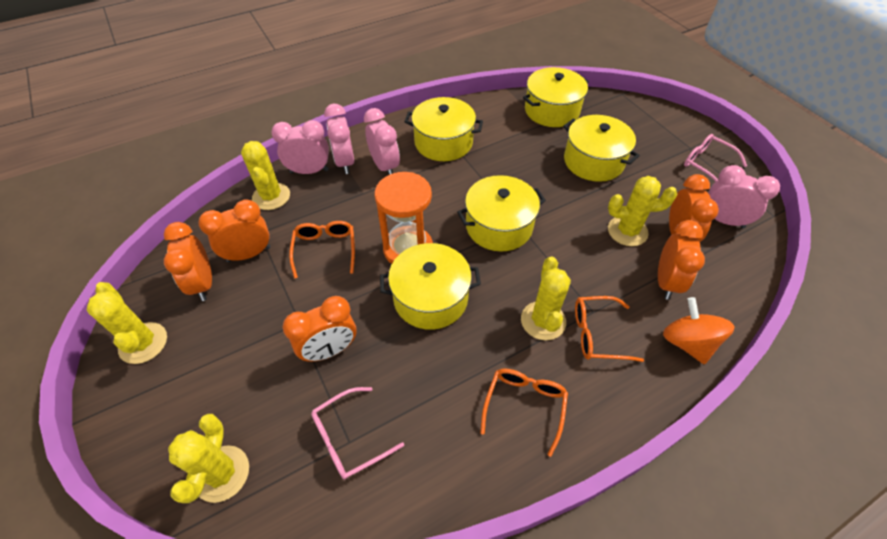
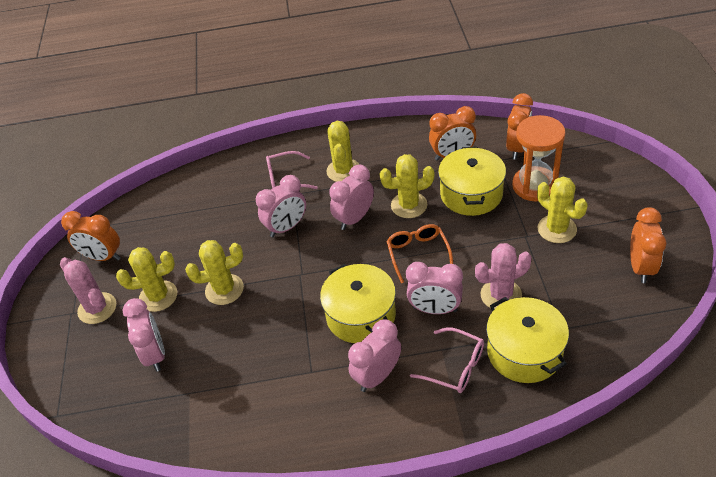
orange clock: [164,222,212,301] [199,200,271,262] [283,296,357,362] [658,220,705,300] [669,174,719,242] = 5 -> [61,211,121,261] [429,106,476,161] [506,93,533,160] [630,207,666,283] = 4
orange glasses: [289,221,355,279] [480,368,568,457] [575,296,644,362] = 3 -> [386,224,453,283] = 1
orange spinning top: [663,297,735,365] = 1 -> none = 0
pink cactus: none = 0 -> [60,257,116,324] [475,243,532,309] = 2
pink clock: [272,120,329,174] [324,104,354,174] [364,108,400,175] [708,165,780,228] = 4 -> [122,298,165,372] [256,175,306,237] [329,165,374,230] [348,320,401,392] [406,262,463,314] = 5
yellow pot: [380,243,481,330] [404,97,483,161] [457,175,546,251] [523,67,589,127] [563,115,640,182] = 5 -> [320,264,396,343] [438,147,506,216] [486,297,569,383] = 3

